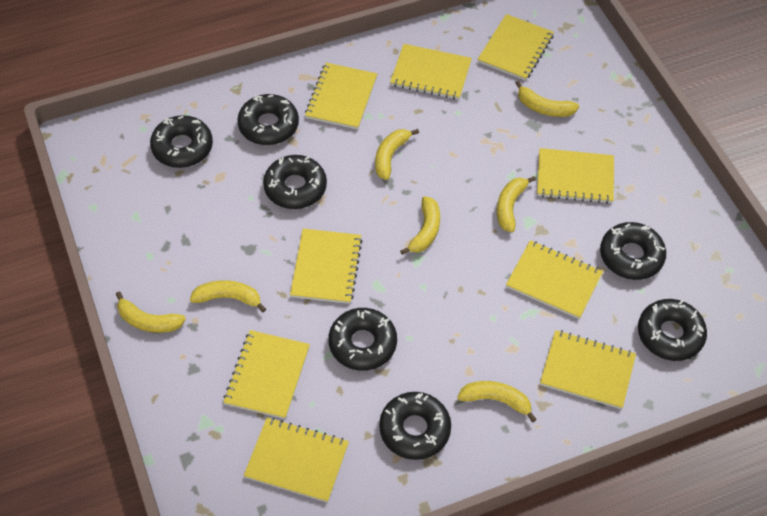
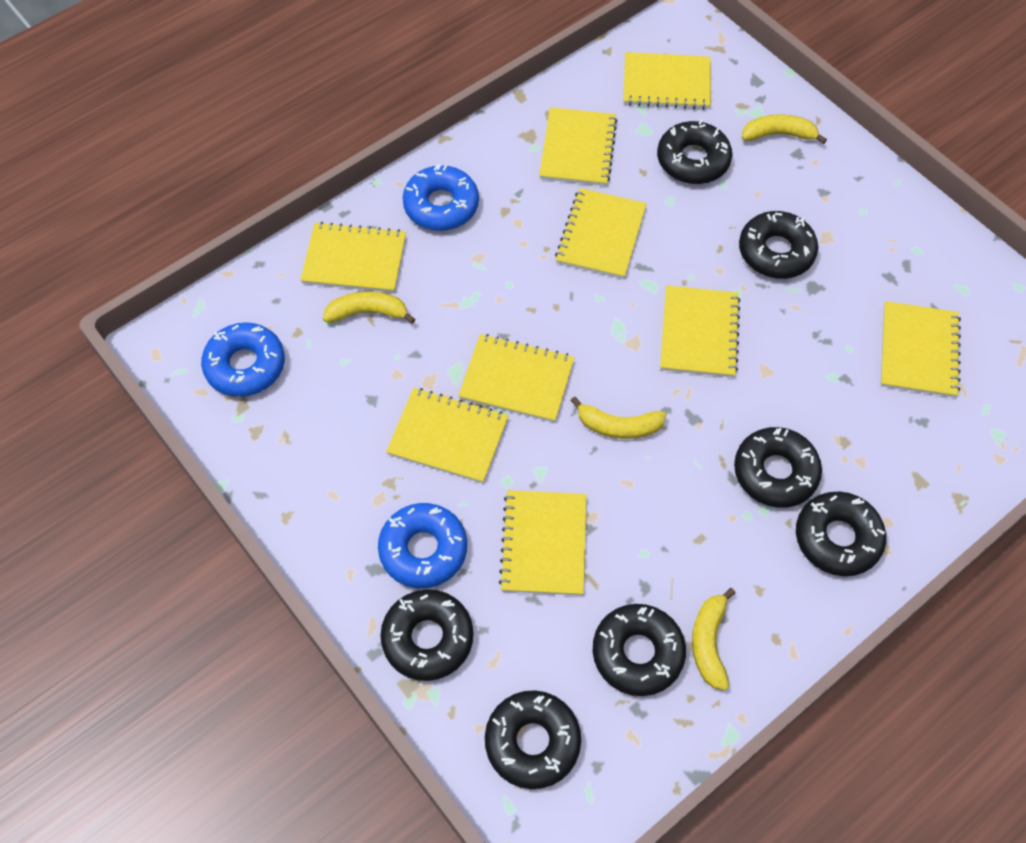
blue donut: none = 0 -> [201,322,285,397] [378,503,467,588] [403,164,479,231] = 3
yellow banana: [116,292,186,333] [190,280,266,312] [375,129,419,180] [400,196,440,255] [457,381,537,423] [497,176,536,232] [515,81,579,117] = 7 -> [323,291,416,324] [571,397,666,439] [692,588,735,690] [742,114,827,144] = 4

